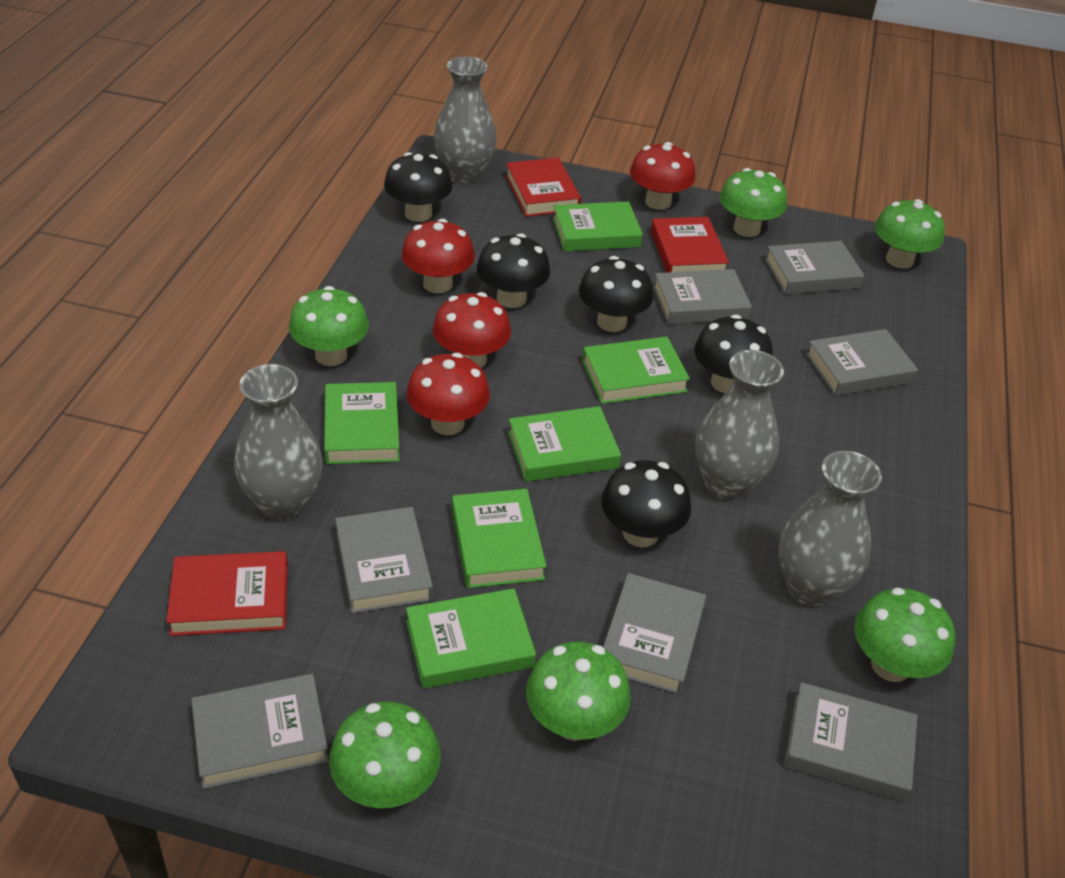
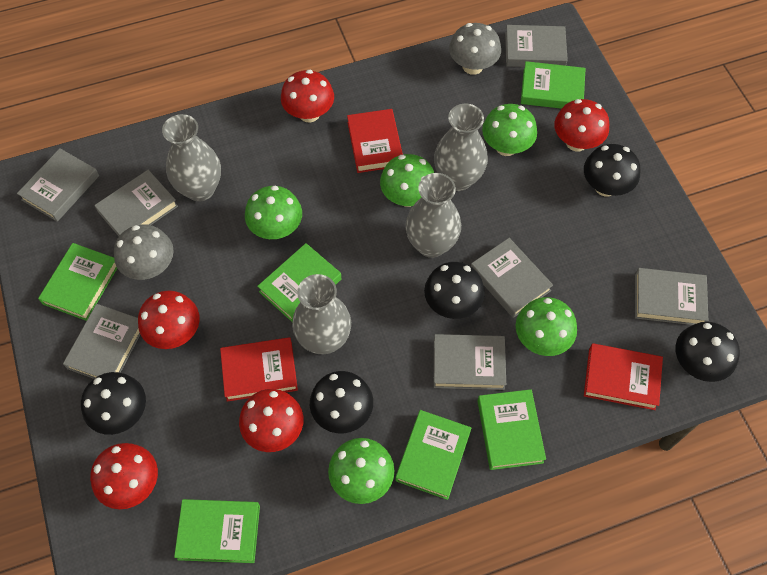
green mushroom: [289,286,369,366] [329,702,441,808] [526,642,631,741] [720,168,787,237] [854,588,955,682] [875,199,945,269] = 6 -> [245,186,302,239] [328,438,395,504] [380,154,434,207] [482,104,537,156] [516,297,577,356] = 5
grey mushroom: none = 0 -> [114,224,174,280] [449,23,501,75] = 2
red mushroom: [402,219,475,293] [406,353,490,435] [432,292,511,368] [630,142,696,210] = 4 -> [90,443,158,509] [138,291,200,349] [239,389,303,452] [281,70,334,122] [554,99,609,151] = 5

